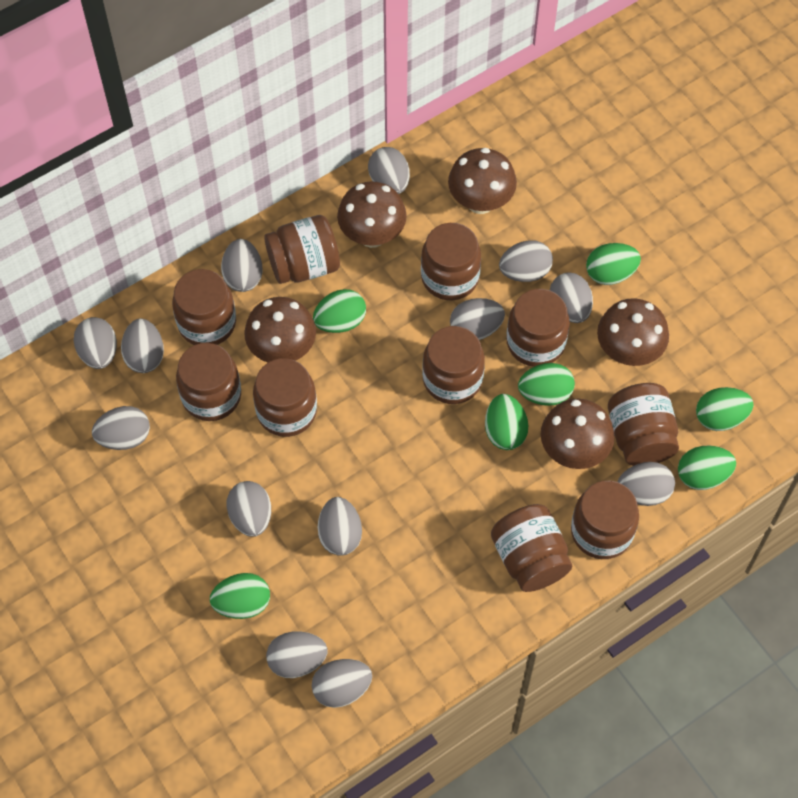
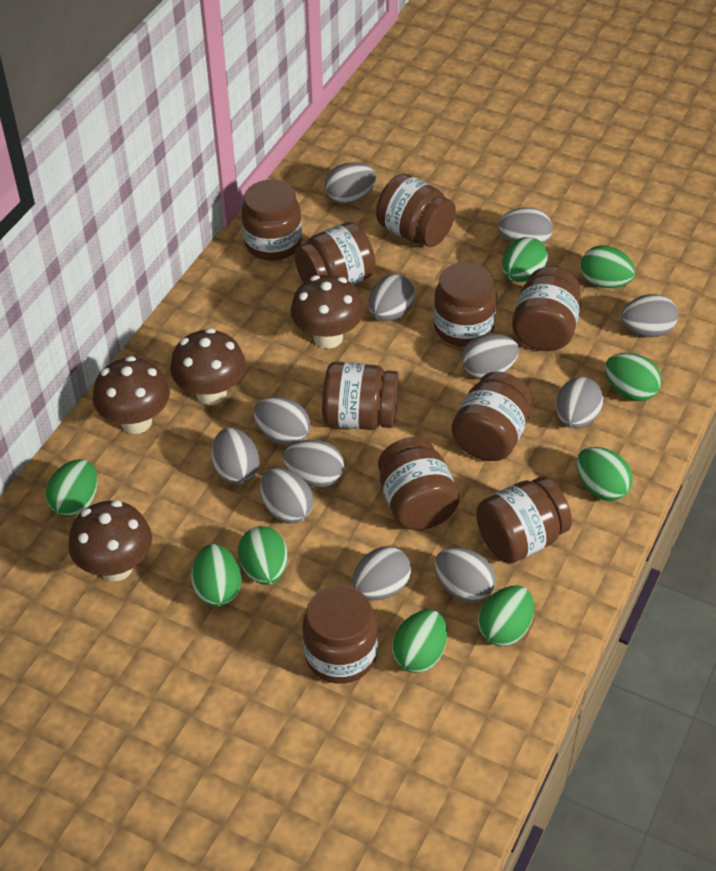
brown mushroom: [244,297,316,362] [337,181,407,248] [448,148,517,214] [541,399,615,469] [597,298,669,366] = 5 -> [68,500,152,581] [93,356,170,434] [170,328,246,405] [291,275,364,349] = 4
green egg: [210,573,270,619] [313,289,366,333] [485,394,528,450] [518,363,575,406] [586,243,641,285] [678,446,736,490] [696,387,754,431] = 7 -> [46,459,98,517] [191,544,241,607] [238,526,288,585] [392,610,447,673] [478,585,534,646] [502,237,548,282] [577,447,633,501] [581,245,635,288] [605,353,662,401] = 9
grey egg: [74,317,117,369] [92,406,150,450] [121,319,164,373] [221,239,263,292] [226,481,271,537] [266,631,327,678] [312,659,372,708] [318,497,362,556] [368,147,410,194] [450,298,505,340] [499,240,553,282] [550,273,593,323] [618,462,675,506] = 13 -> [212,428,259,484] [254,397,310,446] [260,468,314,523] [283,440,344,487] [325,162,376,204] [352,547,411,600] [368,274,415,321] [435,547,496,603] [462,334,519,379] [498,207,552,244] [556,377,603,429] [621,294,678,337] = 12

